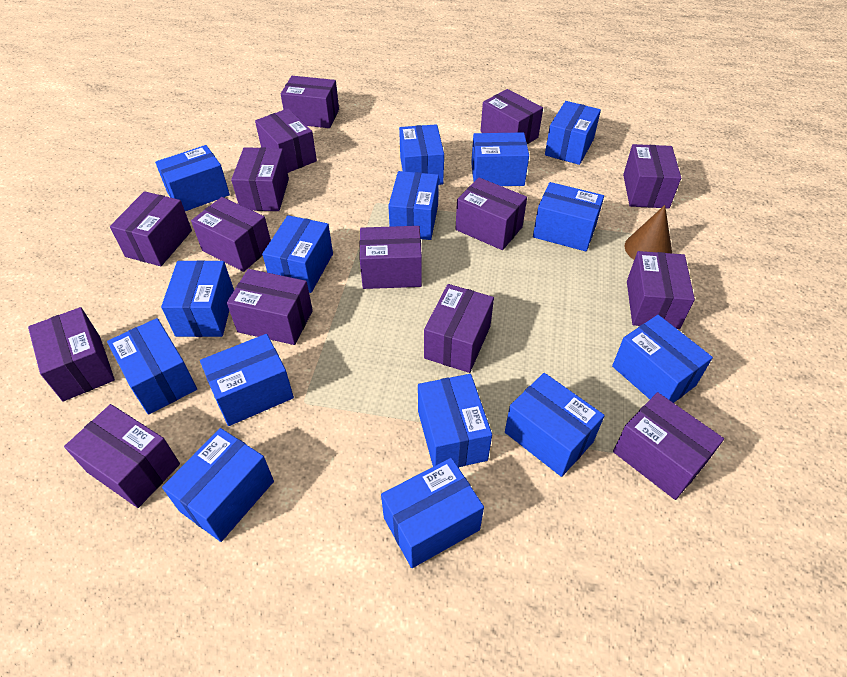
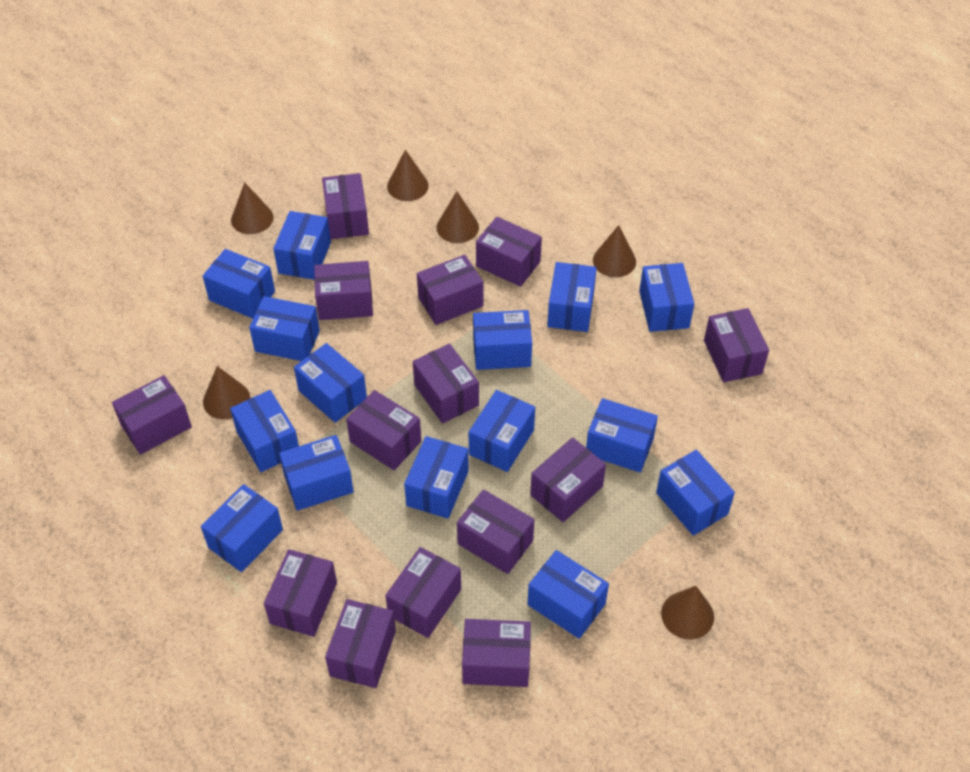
brown cone: [625,205,672,260] = 1 -> [203,366,250,419] [231,182,273,234] [387,150,429,201] [437,191,479,243] [593,225,636,277] [661,586,714,639] = 6
purple box: [28,307,115,401] [64,404,180,508] [110,191,192,266] [191,197,271,272] [227,269,313,345] [231,147,289,211] [255,109,317,173] [281,76,339,128] [359,226,422,289] [424,284,494,373] [455,178,527,250] [481,89,543,144] [613,392,724,500] [623,144,681,208] [627,251,695,329] = 15 -> [112,375,192,455] [264,549,337,637] [314,261,373,320] [322,173,369,239] [325,599,396,688] [346,390,421,470] [385,547,461,638] [413,344,479,424] [417,255,483,325] [457,489,534,574] [462,619,531,687] [476,217,542,287] [530,437,606,522] [704,308,769,382] = 14

